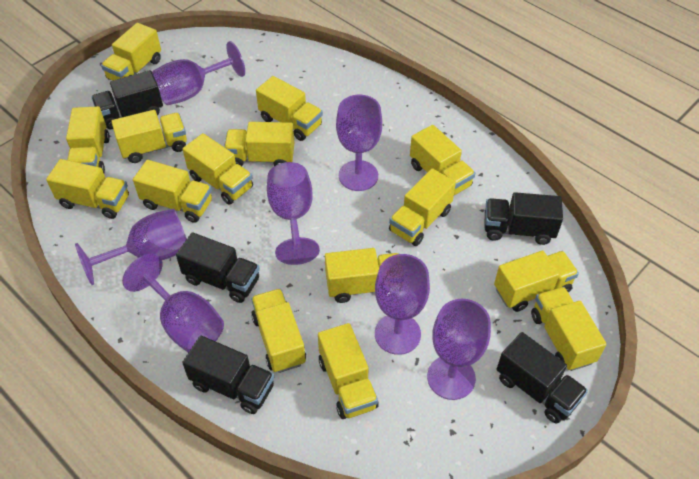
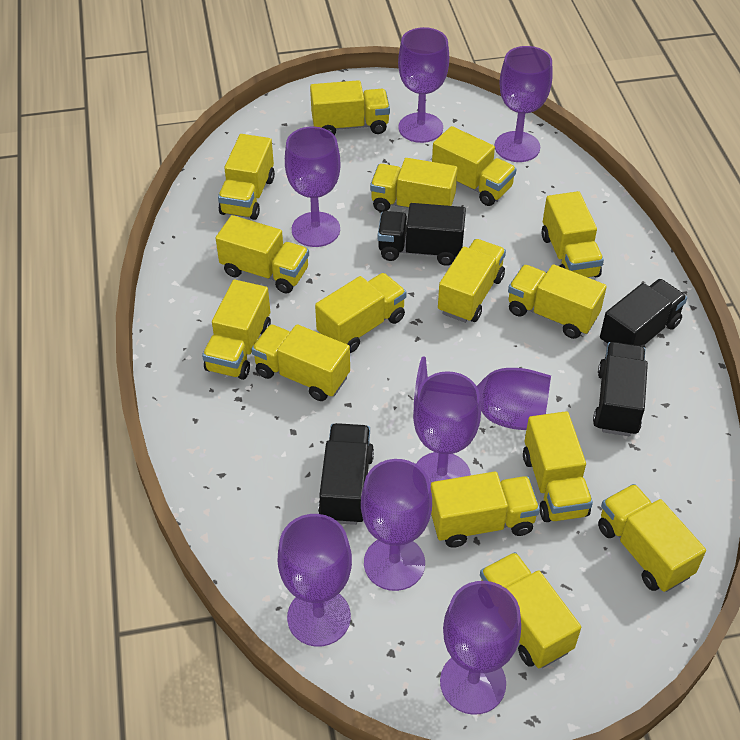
black truck: [91,70,163,129] [176,232,260,303] [182,336,274,414] [485,192,563,245] [497,332,588,423] = 5 -> [318,423,374,525] [378,203,466,266] [593,342,648,436] [600,279,687,347] = 4
purple goblet: [75,209,187,285] [122,254,224,353] [152,41,245,105] [267,162,320,265] [336,95,382,191] [375,254,430,355] [427,299,491,400] = 7 -> [278,514,352,647] [285,126,341,247] [361,459,432,591] [398,27,449,143] [413,371,481,488] [414,356,551,430] [440,581,521,715] [495,46,553,162] = 8

